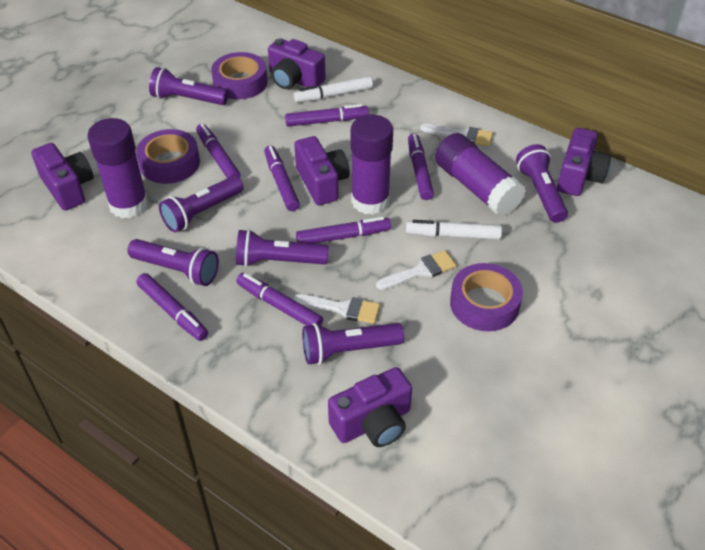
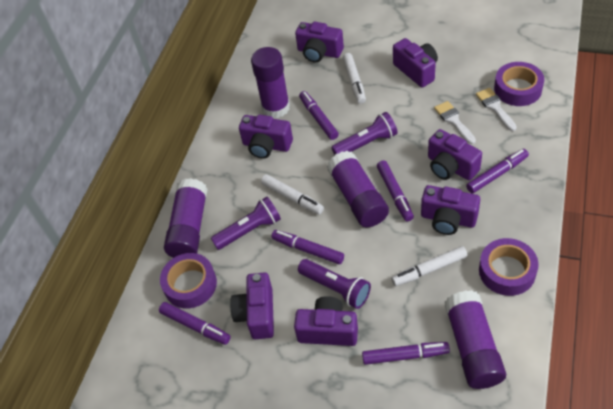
purple camera: [31,143,94,211] [268,38,325,89] [294,136,350,205] [328,367,412,447] [557,128,611,196] = 5 -> [230,272,274,339] [239,115,293,159] [294,296,358,346] [295,22,344,63] [393,38,438,87] [421,185,480,235] [428,129,482,181] = 7
purple flashlight: [127,239,219,286] [149,67,228,105] [159,176,243,233] [236,229,329,267] [302,323,404,365] [516,144,568,223] = 6 -> [211,197,281,250] [298,259,371,309] [331,112,398,155] = 3
purple glue stick: [88,118,149,219] [351,114,393,215] [435,133,526,216] = 3 -> [164,178,208,258] [251,47,290,118] [327,151,389,227] [445,290,506,389] = 4
purple marker: [136,273,208,341] [196,124,241,178] [236,273,323,326] [264,146,300,211] [285,104,369,127] [296,217,391,244] [408,134,434,200] = 7 -> [159,302,231,345] [271,230,344,264] [299,91,339,140] [362,342,450,365] [377,160,414,221] [466,149,529,193] = 6
white brush: [293,294,380,324] [376,250,456,290] [420,124,493,147] = 3 -> [434,101,476,144] [476,88,517,131] = 2
white marker: [294,76,373,103] [406,220,502,240] = 2 -> [261,174,324,214] [343,53,366,104] [391,246,468,286] = 3

